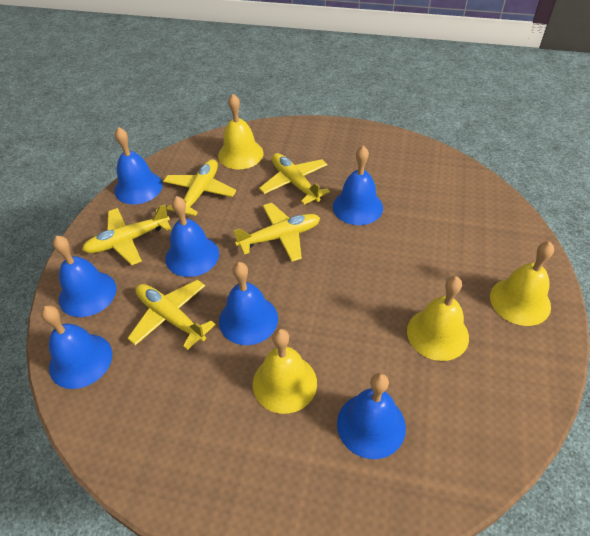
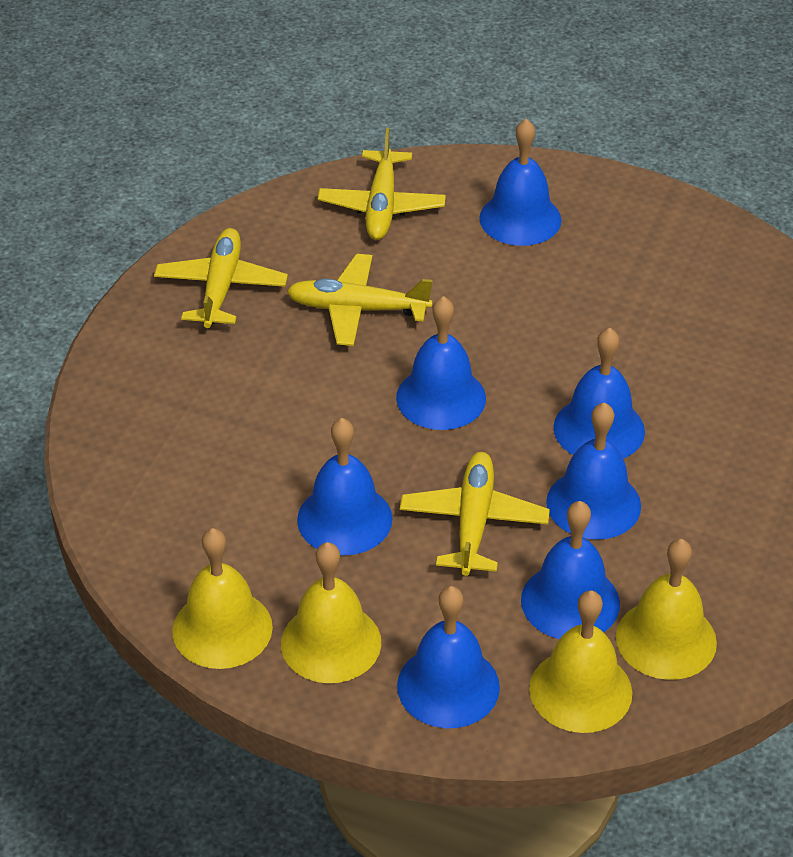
yellow plane: [82,204,171,265] [128,280,216,350] [163,159,236,216] [233,203,320,262] [259,153,330,204] = 5 -> [154,228,288,328] [287,254,433,346] [318,128,446,240] [400,452,550,576] = 4

